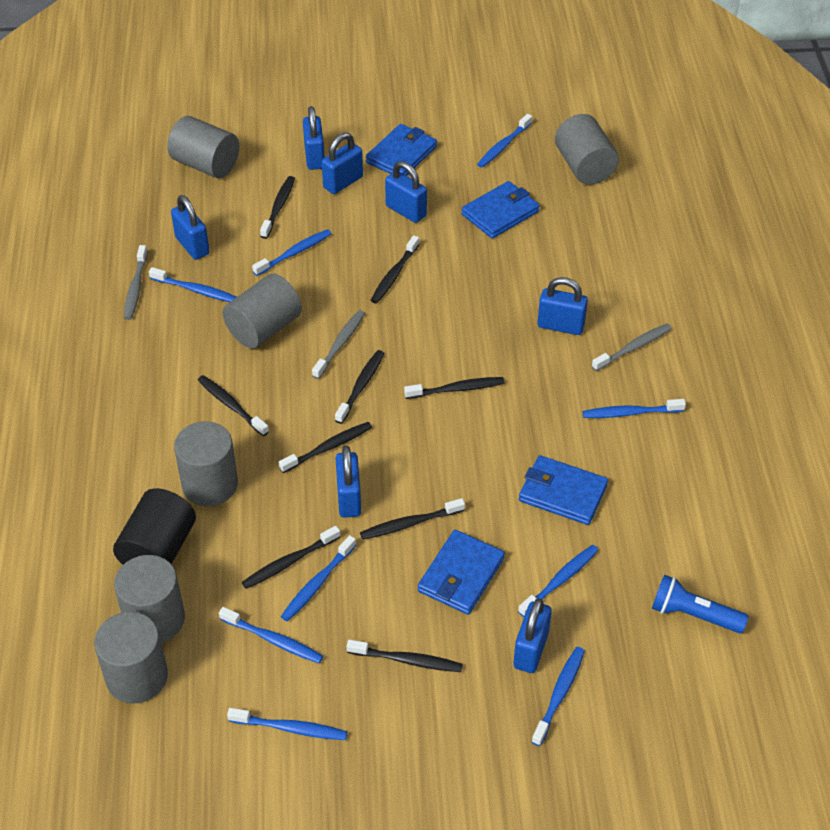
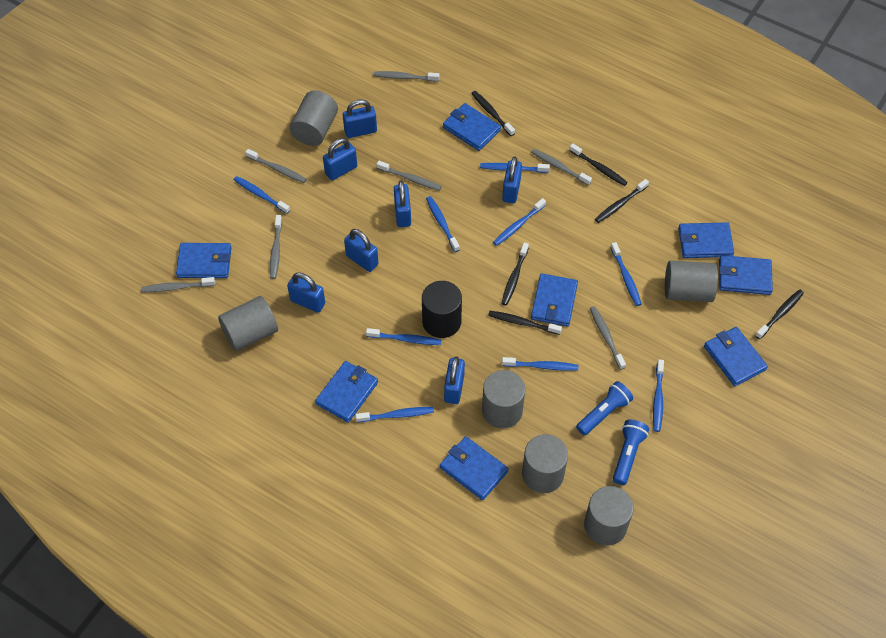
black toothbrush: [198,375,269,436] [242,526,340,589] [260,176,295,239] [279,422,372,473] [335,350,384,424] [347,639,463,672] [360,498,465,540] [370,235,419,304] [404,377,504,399] = 9 -> [471,91,515,136] [488,311,562,335] [501,242,529,306] [569,144,628,186] [595,179,649,223] [755,290,804,339] = 6
blue flashlight: [652,575,749,633] = 1 -> [576,381,633,436] [613,420,649,485] = 2
blue wallet: [366,124,437,176] [418,530,505,615] [462,181,540,239] [519,455,608,525] = 4 -> [176,243,231,278] [315,361,378,423] [440,436,509,500] [443,103,501,151] [531,274,578,327] [678,222,734,258] [704,327,768,386] [719,255,773,295] = 8
grey toothbrush: [124,245,148,320] [312,310,365,379] [592,324,672,371] = 3 -> [141,277,215,292] [245,149,307,183] [270,215,282,279] [374,71,440,82] [377,161,442,191] [531,149,592,186] [590,306,626,370] = 7

